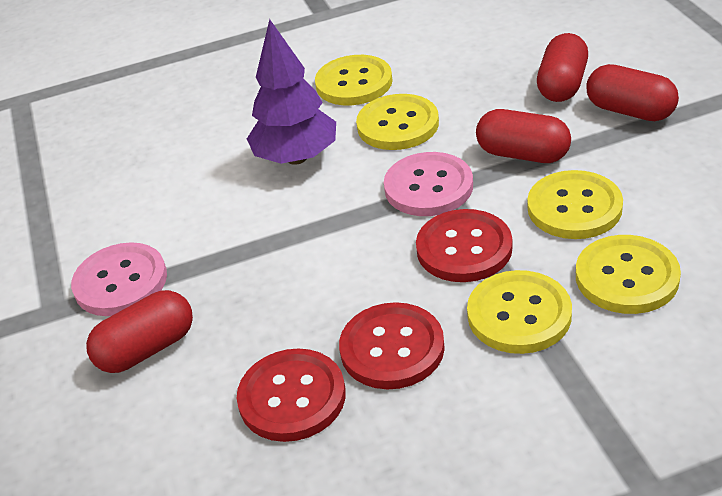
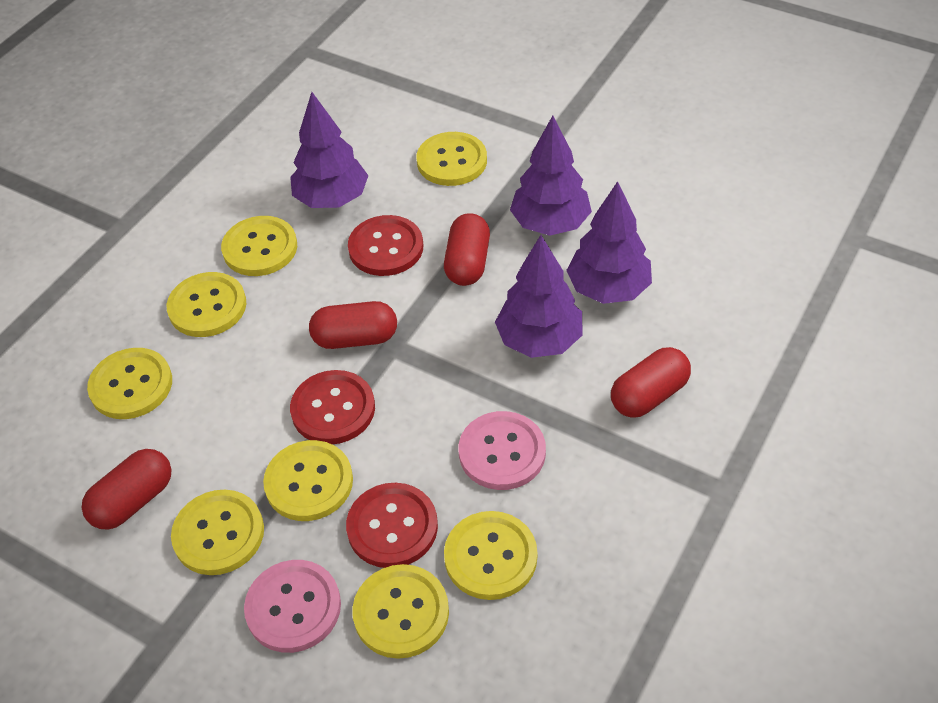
purple tree: [247,19,336,165] = 1 -> [290,92,368,208] [495,235,582,358] [510,116,592,236] [566,181,652,304] = 4
yellow button: [315,55,393,105] [356,94,439,150] [467,270,572,354] [527,170,623,239] [576,235,681,314] = 5 -> [87,348,172,419] [167,272,246,337] [171,490,264,575] [221,216,297,276] [263,440,353,521] [352,564,449,659] [416,132,487,186] [444,511,537,600] = 8

